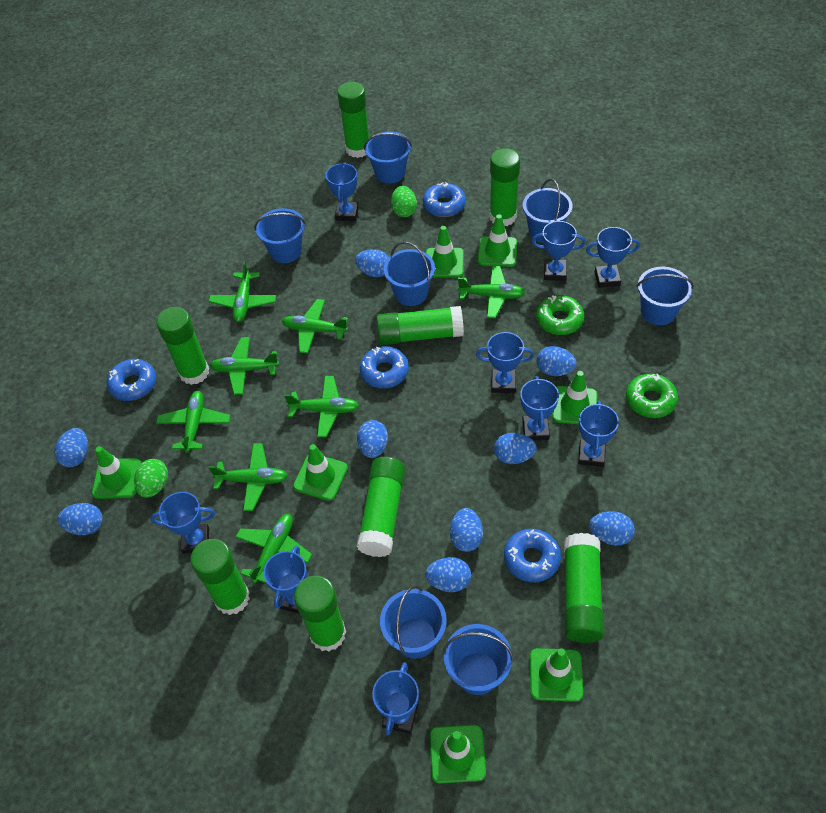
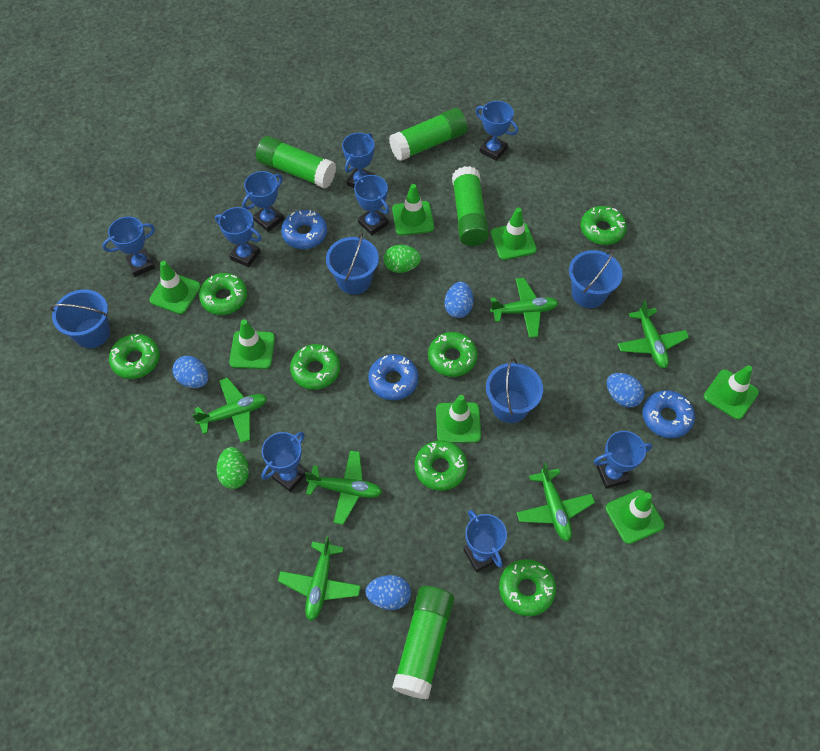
blue bucket: [254,208,306,263] [364,131,412,184] [380,585,447,659] [383,241,435,306] [443,624,514,695] [523,179,573,243] [637,267,694,325] = 7 -> [50,289,110,348] [326,232,379,295] [486,358,543,423] [569,249,623,308] = 4
blue donut: [107,359,156,401] [360,346,409,388] [423,182,466,217] [504,529,561,582] = 4 -> [281,210,327,249] [368,354,419,400] [642,390,695,438] = 3
blue egg: [54,428,88,467] [57,503,103,535] [355,249,389,277] [357,420,388,458] [425,557,471,592] [450,508,483,552] [494,433,537,464] [536,346,576,376] [589,511,635,546] = 9 -> [172,356,209,388] [365,575,411,610] [445,282,474,318] [607,373,645,408] = 4
green donut: [536,295,584,335] [626,374,678,418] = 2 -> [109,334,160,379] [199,273,247,315] [290,344,340,390] [415,440,467,491] [428,332,478,377] [499,559,556,616] [581,206,627,245] = 7
green glue stick: [156,307,209,385] [191,539,250,615] [294,576,346,652] [337,82,369,158] [357,457,405,557] [376,306,464,345] [489,148,520,226] [564,533,604,643] = 8 -> [256,136,336,189] [389,108,467,161] [392,586,454,699] [452,166,489,246] = 4
green plane: [156,391,231,453] [209,261,276,322] [209,337,279,395] [209,443,288,511] [236,514,312,584] [282,299,348,354] [284,376,359,437] [458,266,526,318] = 8 -> [192,378,267,443] [278,536,361,621] [304,450,382,525] [490,278,558,338] [517,463,595,541] [618,300,689,368] = 6

